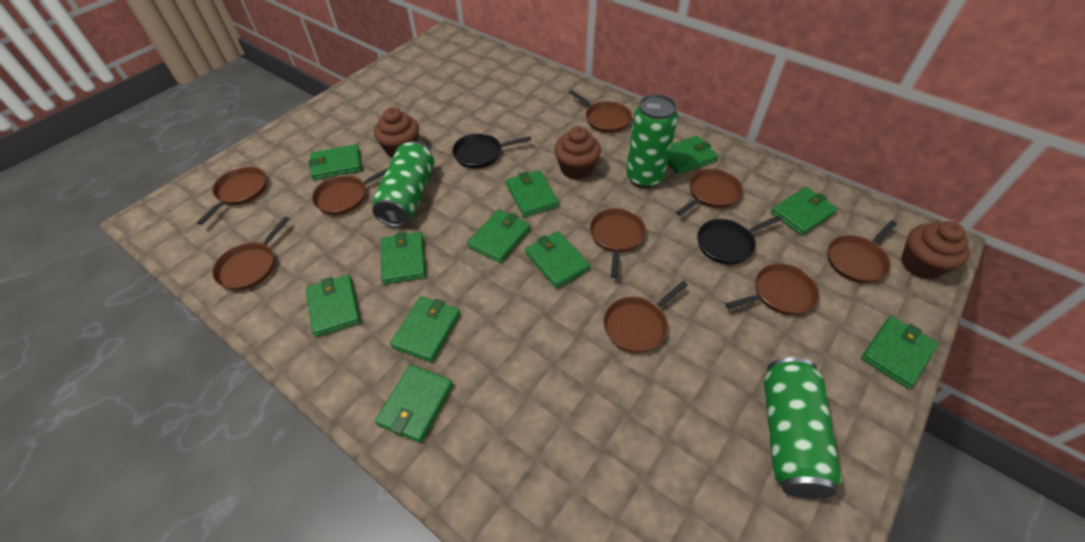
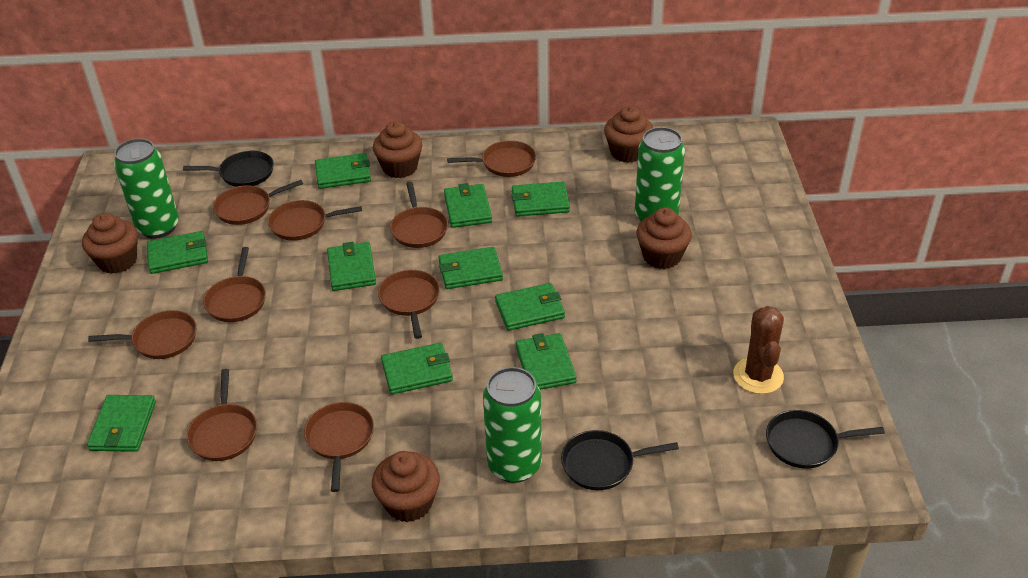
black pan: [452,133,531,168] [697,215,782,265] = 2 -> [183,151,274,187] [561,430,679,490] [766,410,885,469] = 3
brown cactus: none = 0 -> [733,306,784,394] = 1
brown cupcake: [374,107,419,158] [554,126,601,180] [901,221,970,280] = 3 -> [82,213,138,274] [372,451,440,522] [373,121,422,178] [604,106,653,163] [636,207,692,269] = 5
green wallet: [306,275,361,337] [308,144,362,180] [375,365,453,443] [381,232,426,284] [390,296,460,362] [467,209,530,263] [506,170,559,217] [525,231,590,288] [668,136,718,175] [771,187,838,235] [861,316,938,388] = 11 -> [87,395,156,452] [147,231,208,274] [315,153,371,189] [327,242,376,291] [381,343,453,395] [439,247,503,289] [444,183,492,228] [495,283,565,331] [512,182,570,217] [516,333,577,390] = 10

